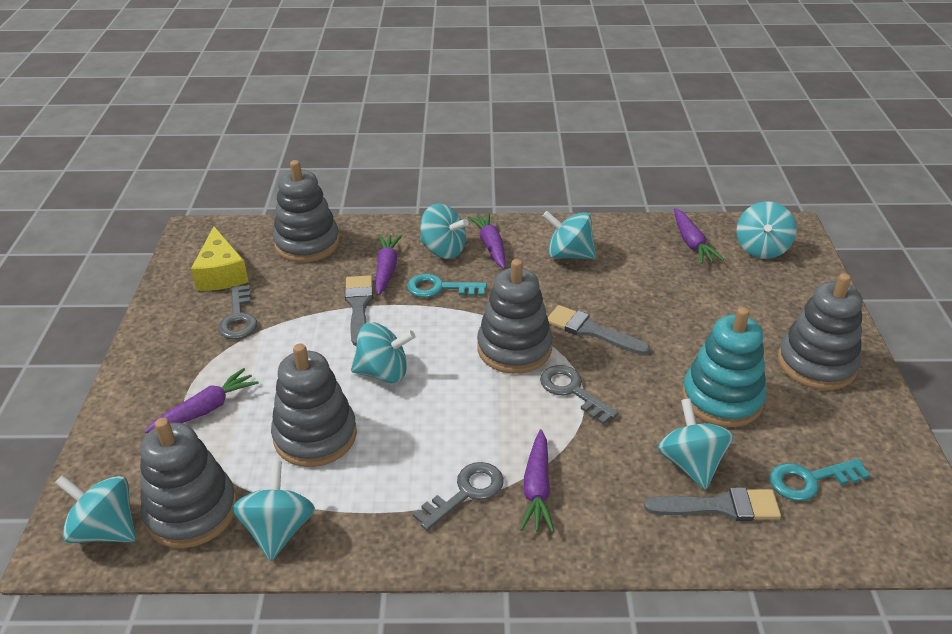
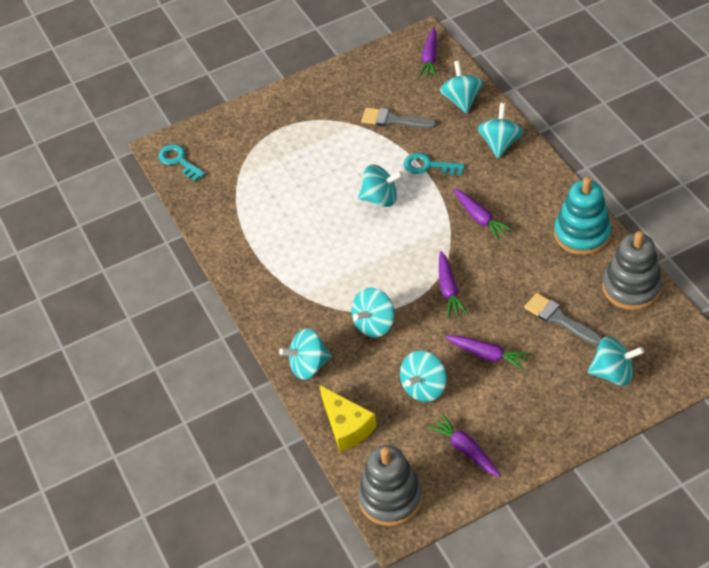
grey brush: [345,275,373,346] [548,305,650,355] [644,487,781,521] = 3 -> [361,108,437,129] [524,293,602,345] = 2
grey key: [218,285,257,339] [413,462,504,531] [540,365,618,424] = 3 -> none = 0
grey stacking toy: [140,418,237,548] [271,344,357,467] [273,160,340,262] [477,259,553,374] [778,273,863,390] = 5 -> [358,445,423,526] [602,231,662,310] = 2

